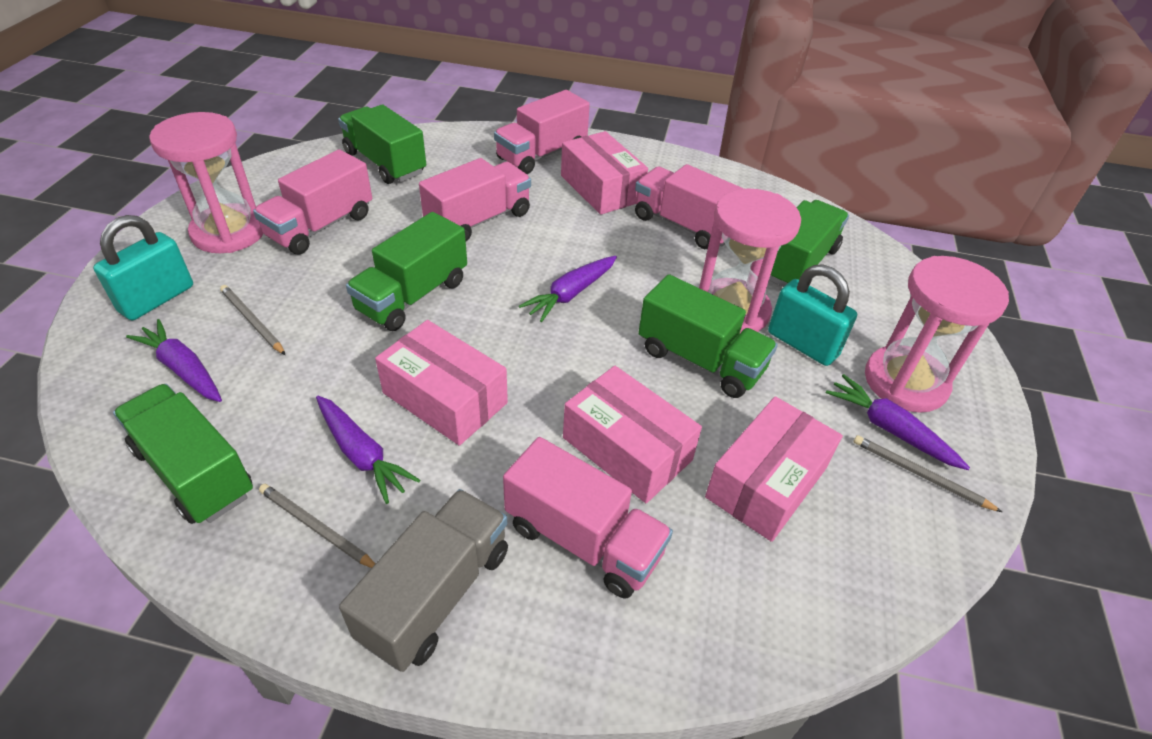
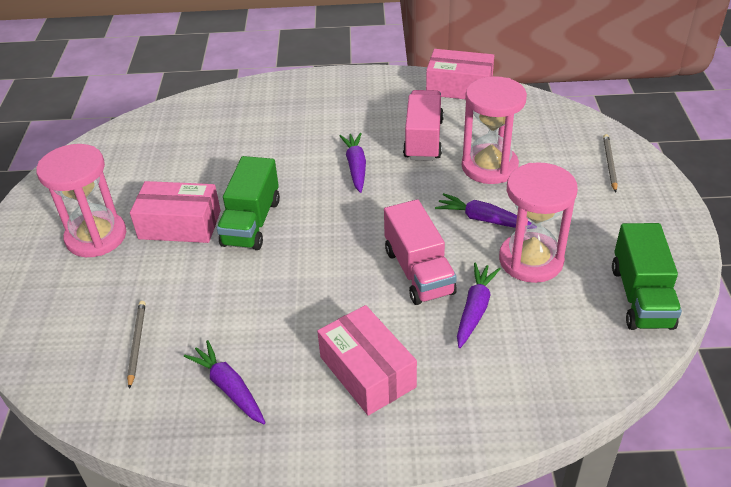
green truck: [113,384,253,524] [338,104,426,184] [346,212,467,331] [638,274,778,398] [769,200,849,287] = 5 -> [217,156,280,250] [612,223,682,330] = 2
grey pencil: [220,285,285,355] [259,484,375,568] [854,435,1002,512] = 3 -> [127,301,146,389] [603,134,618,192] = 2
grey truck: [339,489,508,672] = 1 -> none = 0
pink box: [375,320,508,446] [561,131,648,215] [563,366,702,503] [705,396,843,542] = 4 -> [130,181,221,243] [317,305,417,416] [426,49,494,99] = 3
pink truck: [253,149,372,254] [419,158,531,241] [494,90,590,174] [503,437,673,599] [635,164,744,249] = 5 -> [384,199,457,305] [403,90,444,161] = 2
turquoise padlock: [93,215,193,320] [768,264,857,366] = 2 -> none = 0

